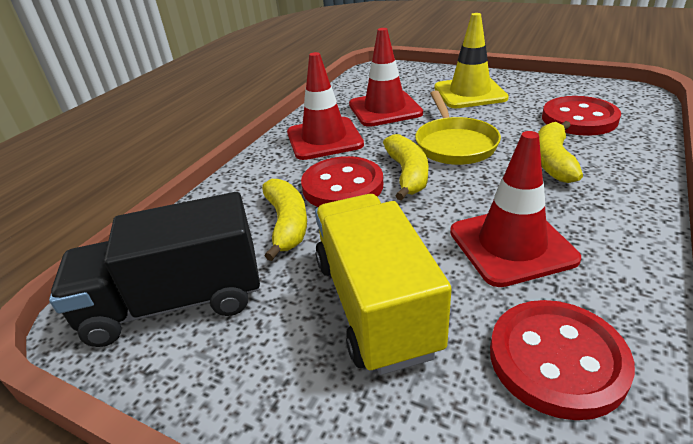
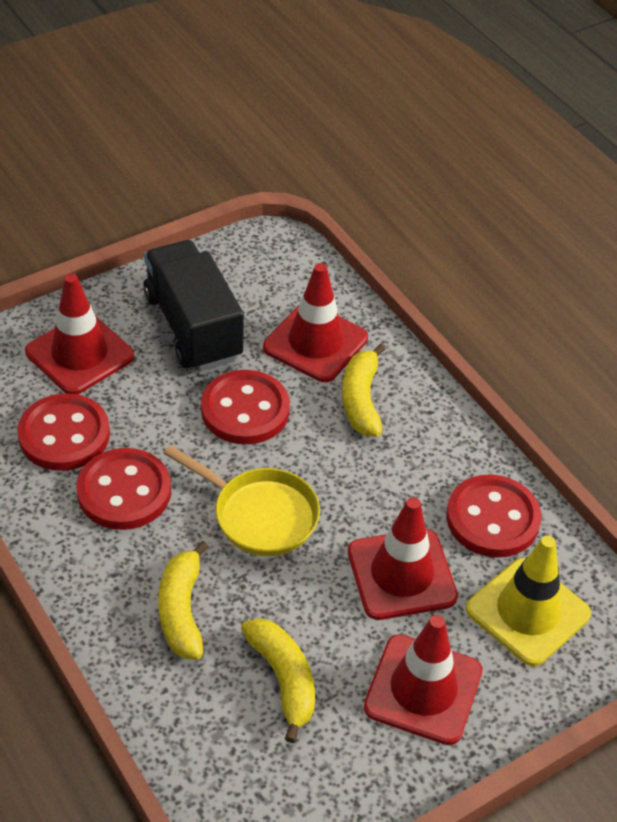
red button: [301,156,383,207] [490,300,635,420] [542,96,621,136] = 3 -> [17,393,110,471] [76,448,171,530] [201,370,290,445] [446,474,541,558] = 4
red traffic cone: [287,52,364,160] [349,28,423,127] [450,131,581,287] = 3 -> [25,274,134,394] [263,263,368,382] [348,497,458,620] [364,615,482,745] = 4
yellow truck: [315,194,452,375] = 1 -> none = 0

